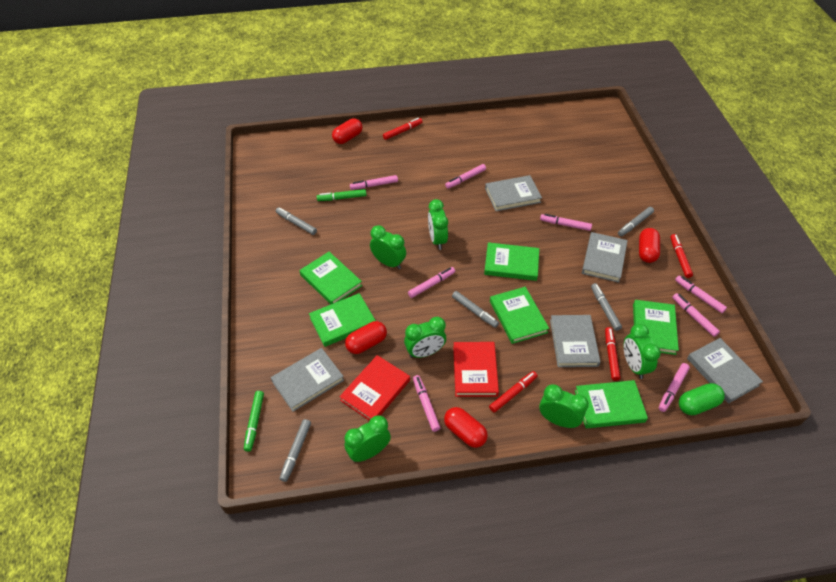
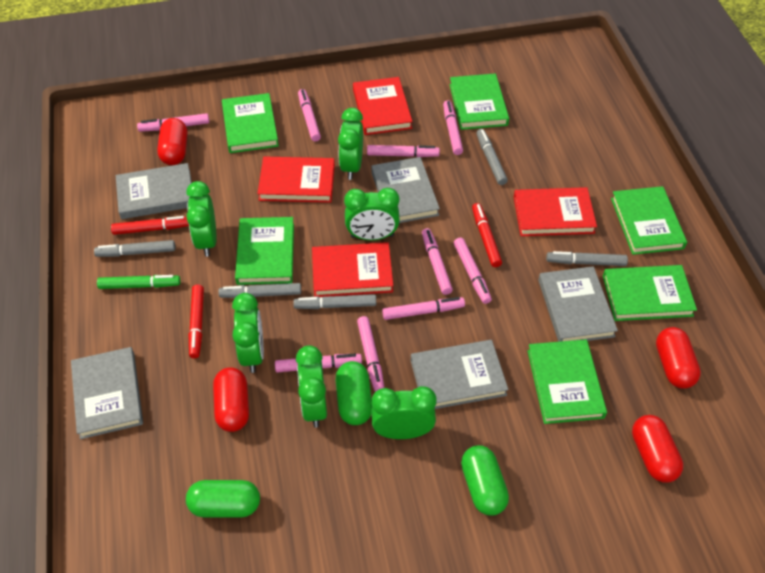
green capsule: [679,383,725,415] = 1 -> [186,480,260,518] [336,361,372,425] [461,445,509,515] = 3
green marker: [244,391,264,452] [317,189,366,201] = 2 -> [97,275,180,289] = 1
pink marker: [350,175,398,190] [408,267,455,298] [413,375,441,432] [445,164,486,189] [540,214,592,231] [659,363,690,412] [672,293,720,337] [675,276,727,313] = 8 -> [137,113,209,132] [275,354,362,373] [298,89,321,142] [357,316,384,392] [367,145,440,157] [382,297,465,320] [422,228,453,295] [443,100,463,155] [454,238,492,304] = 9
red book: [339,355,410,421] [453,342,499,397] = 2 -> [257,157,335,203] [312,242,393,297] [353,77,413,135] [514,187,597,236] = 4
red marker: [383,118,423,140] [489,371,537,413] [605,327,620,381] [670,234,693,278] = 4 -> [111,216,189,235] [189,284,204,358] [472,203,502,267] = 3

